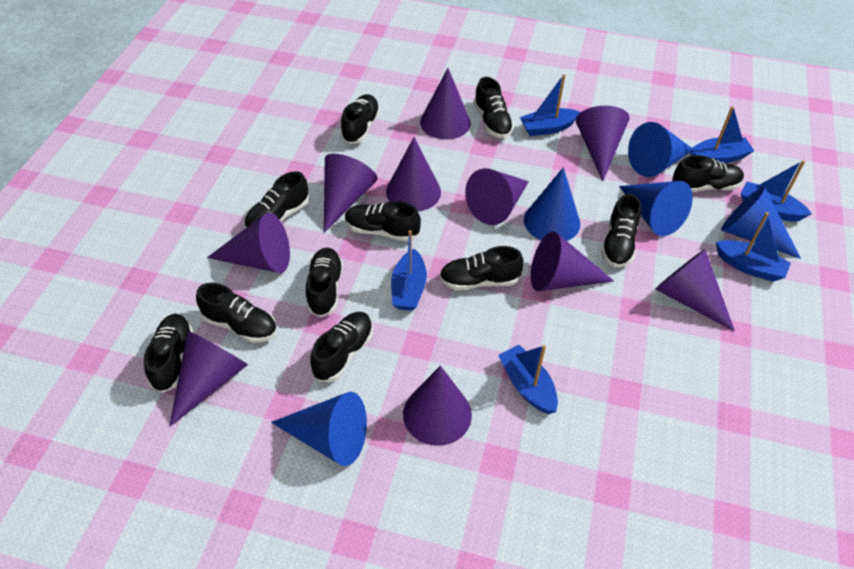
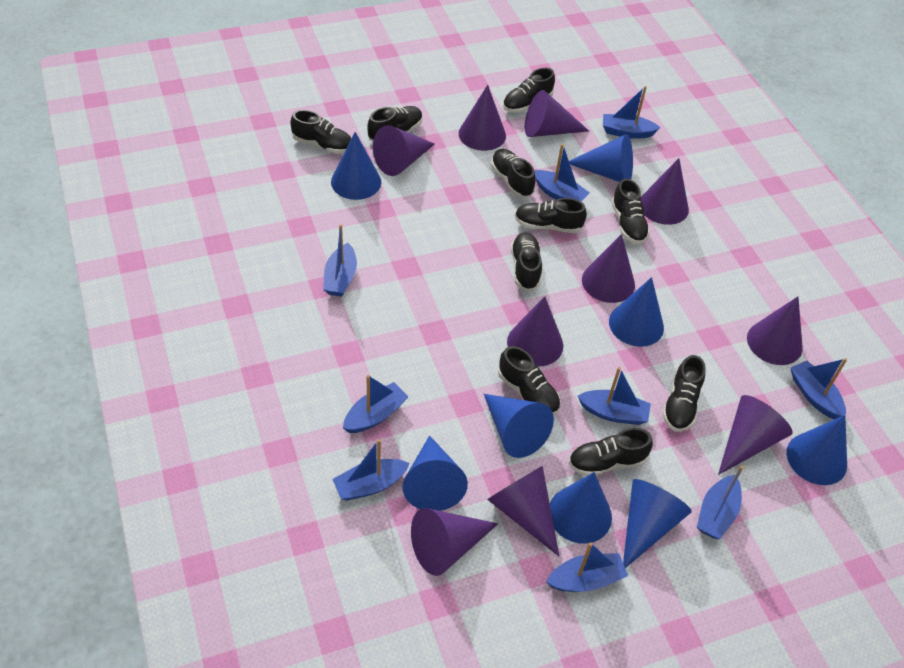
black shoe: [144,314,193,393] [196,283,277,343] [244,171,309,229] [306,248,343,317] [310,312,373,382] [340,94,380,144] [345,201,421,242] [439,246,524,291] [474,77,514,138] [601,194,641,268] [672,155,744,192] = 11 -> [290,110,352,154] [368,106,423,141] [491,149,536,198] [498,346,561,415] [503,68,555,113] [511,232,542,291] [515,198,587,233] [568,428,653,476] [611,179,650,244] [662,355,706,432] = 10
blue boat: [391,230,427,311] [498,345,558,414] [520,74,581,136] [690,106,754,163] [716,212,791,282] [741,160,812,222] = 6 -> [323,224,357,297] [332,439,410,501] [343,375,409,433] [534,144,590,202] [546,542,628,592] [578,367,651,425] [603,86,661,139] [697,466,744,539] [791,358,847,420] = 9
blue cone: [271,392,367,466] [524,167,580,241] [619,181,693,236] [628,122,692,177] [721,187,801,259] = 5 -> [331,132,381,200] [403,435,468,511] [484,394,554,458] [550,472,612,544] [569,134,633,182] [609,277,664,347] [623,479,692,568] [786,415,847,485] = 8

